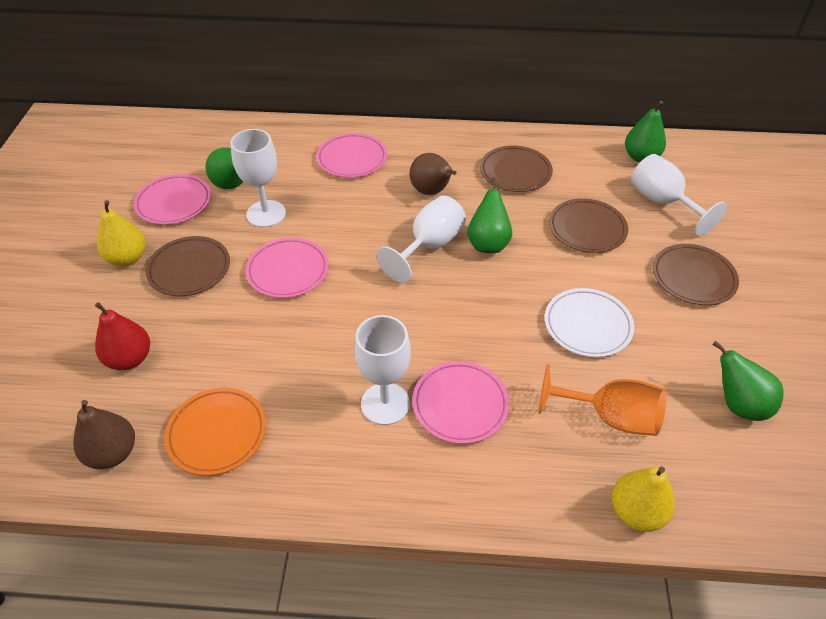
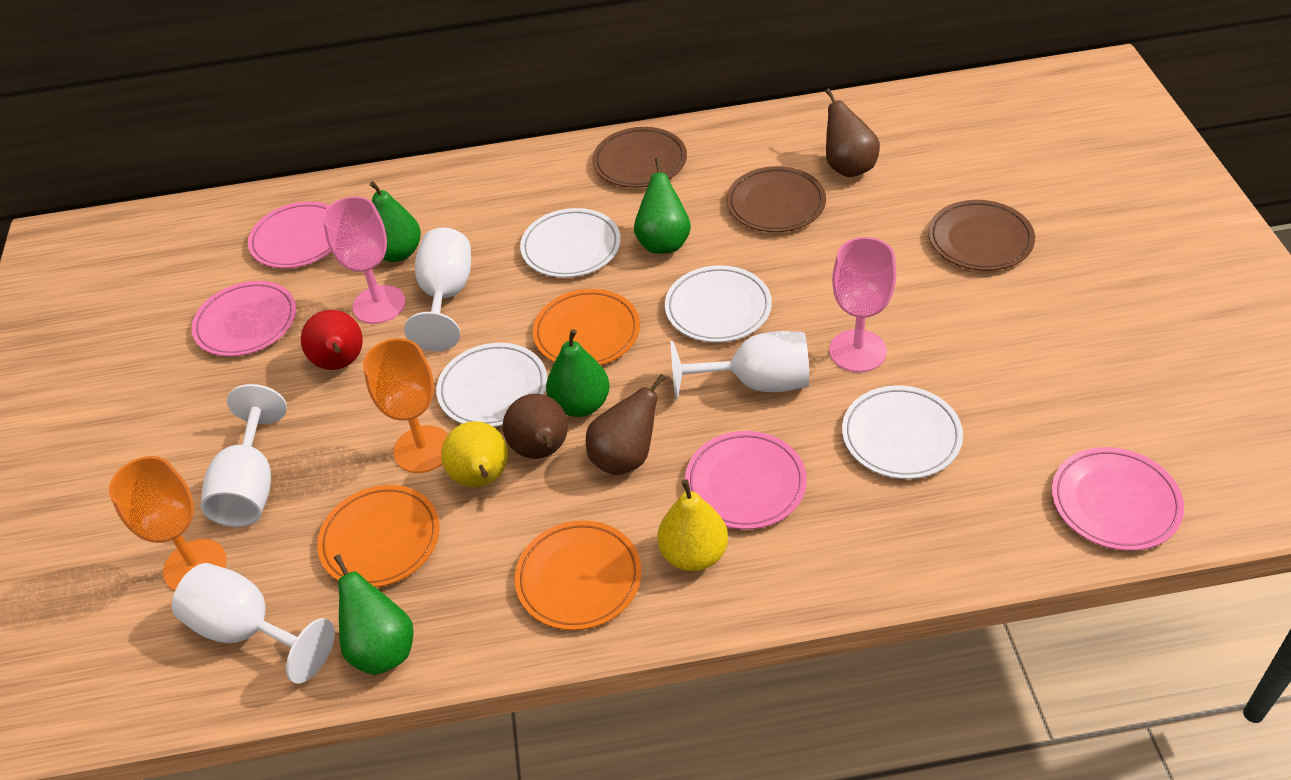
brown pear: [73,400,135,469] [409,153,456,195] = 2 -> [503,394,568,459] [586,374,666,475] [825,88,880,177] = 3
brown plate: [145,236,230,296] [480,145,553,192] [549,198,628,253] [653,244,739,305] = 4 -> [593,127,687,188] [726,166,826,232] [928,200,1035,271] = 3
orange goblet: [538,364,666,436] = 1 -> [109,456,227,591] [363,338,448,473] = 2
orange plate: [164,388,266,476] = 1 -> [317,485,440,588] [515,520,642,630] [533,289,640,365] = 3
pink goblet: none = 0 -> [323,196,406,324] [829,237,896,372] = 2
white plate: [545,288,634,357] = 1 -> [436,343,547,427] [520,208,621,278] [665,265,772,343] [842,385,963,479] = 4

